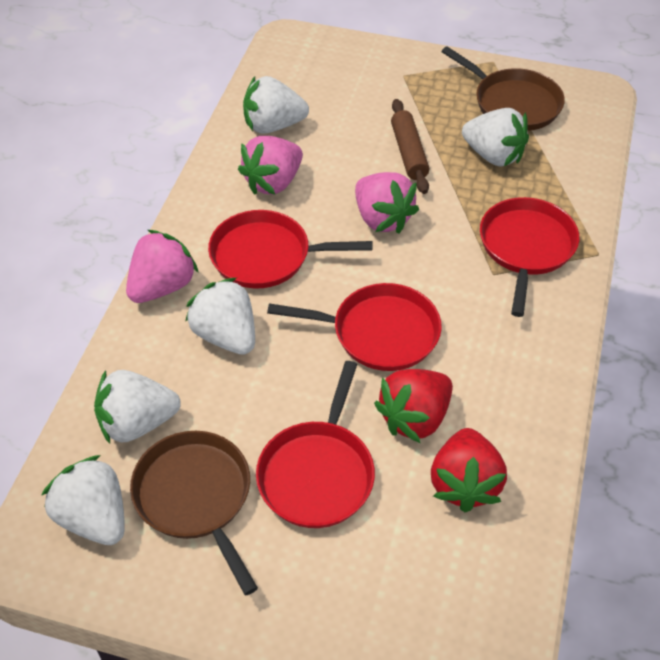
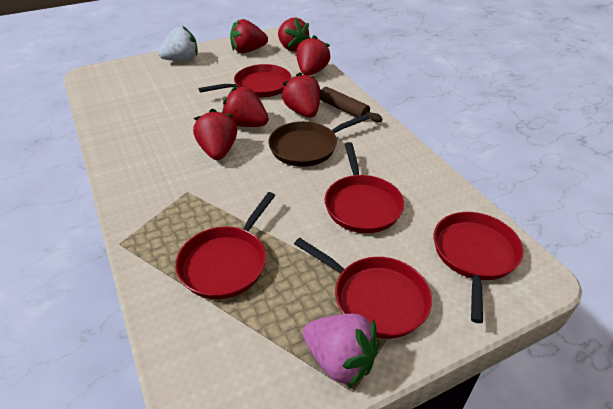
brown pan: [130,431,258,595] [441,46,565,131] = 2 -> [268,114,369,167] = 1
pink strawberry: [126,230,199,303] [238,136,303,195] [355,172,419,233] = 3 -> [303,314,380,389] = 1
red pan: [208,210,373,288] [256,361,375,528] [267,283,442,371] [480,197,579,317] = 4 -> [175,192,275,299] [199,64,292,97] [294,238,432,339] [325,142,404,233] [434,212,524,323] = 5
red strawberry: [374,369,453,443] [431,428,507,512] = 2 -> [193,109,237,160] [222,86,269,127] [230,19,268,53] [278,18,310,52] [282,72,320,118] [296,35,330,76] = 6
white strawberry: [41,455,125,545] [94,370,181,444] [185,278,255,355] [243,76,309,134] [462,108,529,167] = 5 -> [158,26,198,61] = 1

